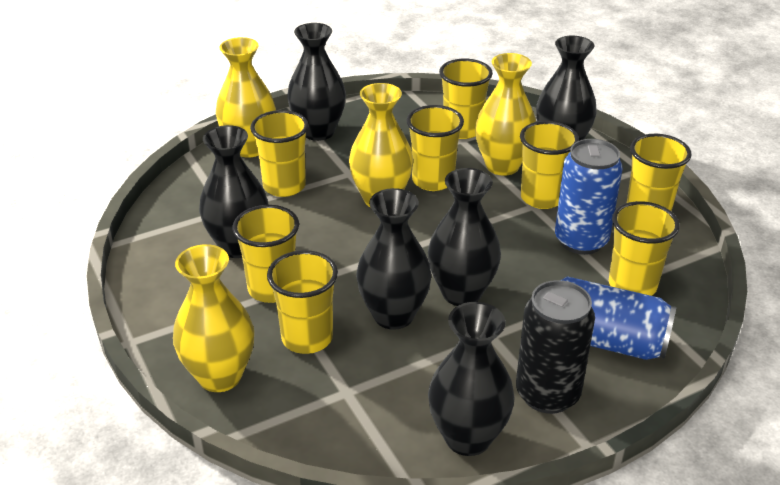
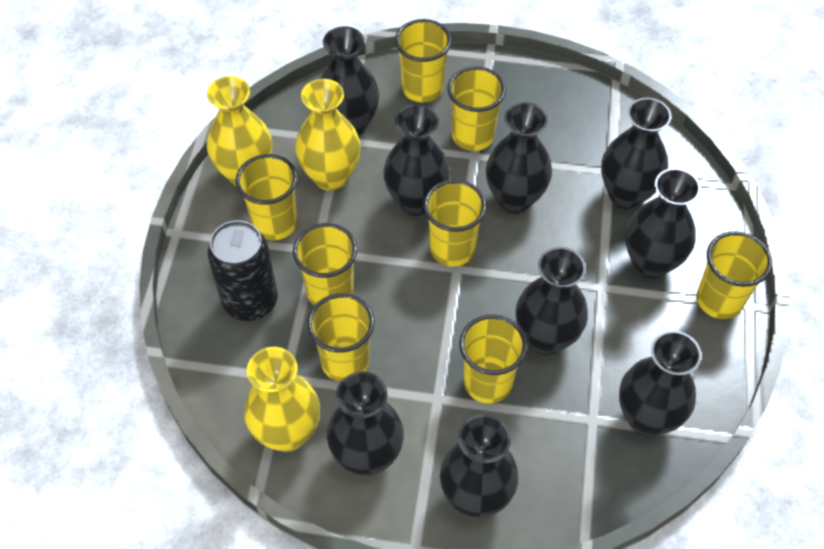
black vase: [199,125,268,258] [287,23,346,141] [356,188,431,330] [428,168,501,306] [428,302,515,456] [536,36,597,141] = 6 -> [320,26,379,137] [327,372,404,476] [383,104,450,216] [440,414,519,518] [486,102,552,214] [516,247,588,355] [601,97,672,209] [619,330,702,436] [625,168,701,278] = 9
blue can: [555,139,623,255] [562,276,677,360] = 2 -> none = 0
yellow vase: [173,244,254,392] [216,37,276,157] [349,83,413,208] [475,53,536,176] = 4 -> [207,76,272,186] [244,347,320,452] [295,79,361,191] = 3

